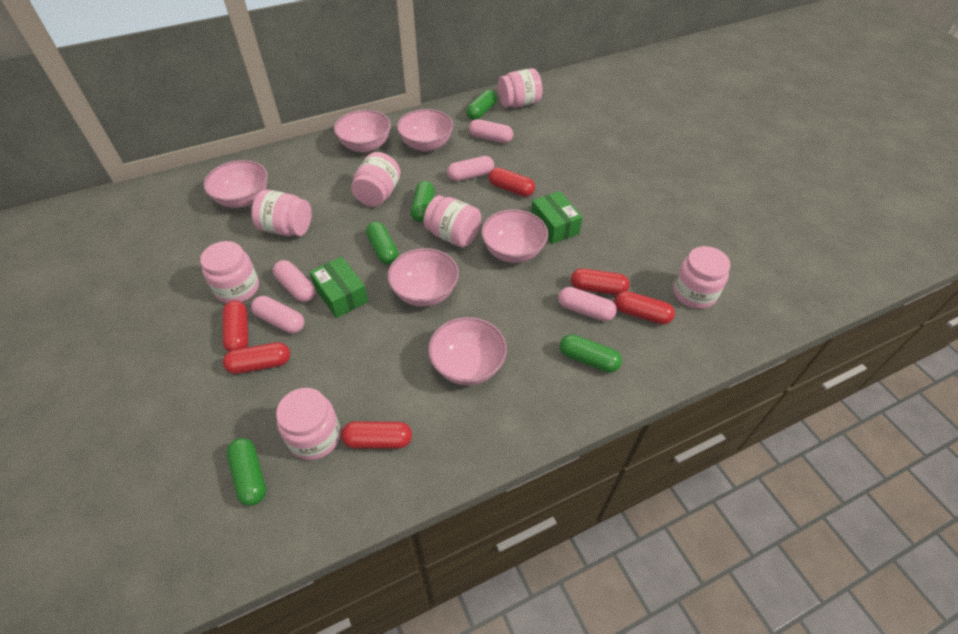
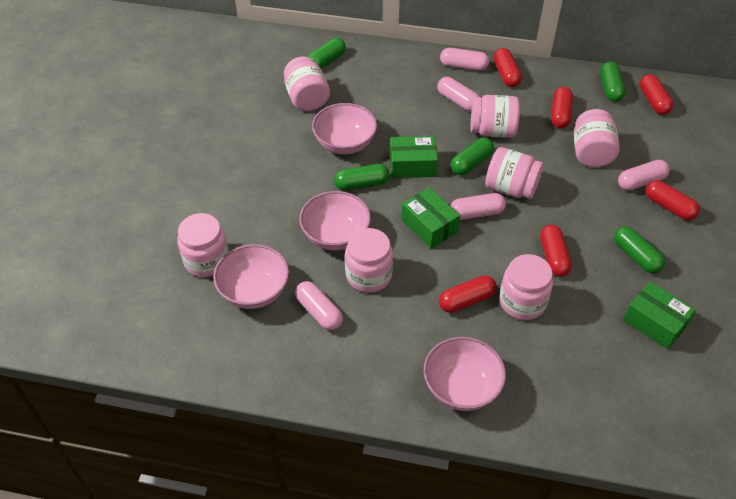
green box: [310,257,368,318] [531,191,583,244] = 2 -> [390,136,438,178] [401,187,460,248] [623,281,696,349] = 3
pink bowl: [203,160,268,208] [334,110,391,153] [387,248,459,307] [397,109,453,152] [428,317,507,385] [481,209,548,263] = 6 -> [213,244,289,309] [299,191,371,250] [312,103,377,154] [423,337,506,411] = 4

